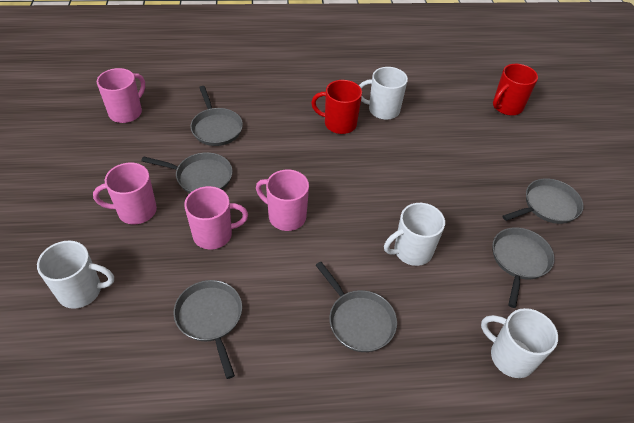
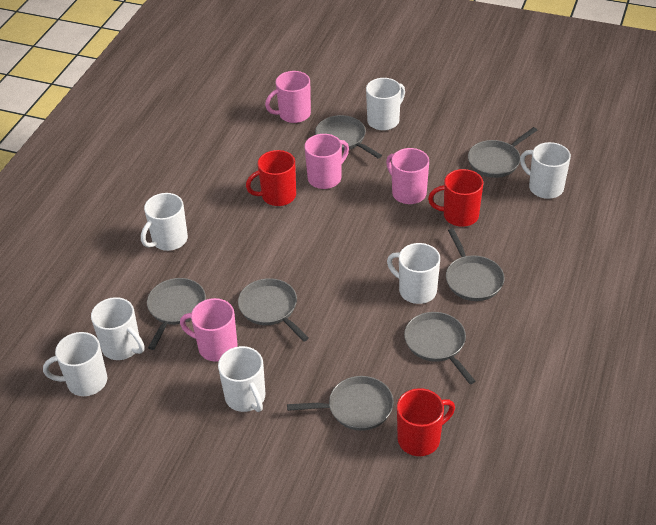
grey pan: [142,152,233,193] [173,280,242,379] [190,86,243,146] [316,262,397,352] [492,227,555,308] [502,178,584,224] = 6 -> [147,278,206,350] [238,278,309,341] [287,376,394,431] [315,115,382,159] [404,312,475,384] [446,228,505,301] [468,127,537,178] = 7
red mug: [311,80,362,134] [493,64,538,116] = 2 -> [246,150,296,206] [397,388,455,456] [428,169,483,227] = 3
white mug: [37,241,114,309] [359,67,408,120] [384,203,445,266] [481,308,558,378] = 4 -> [43,332,107,396] [91,297,144,360] [141,193,188,251] [218,346,266,412] [366,78,405,131] [387,243,440,304] [520,142,571,199] = 7

